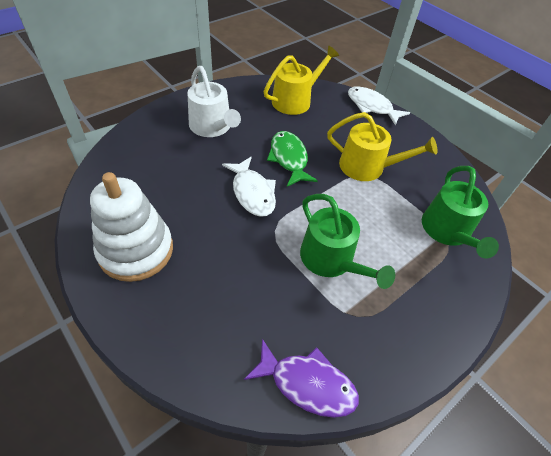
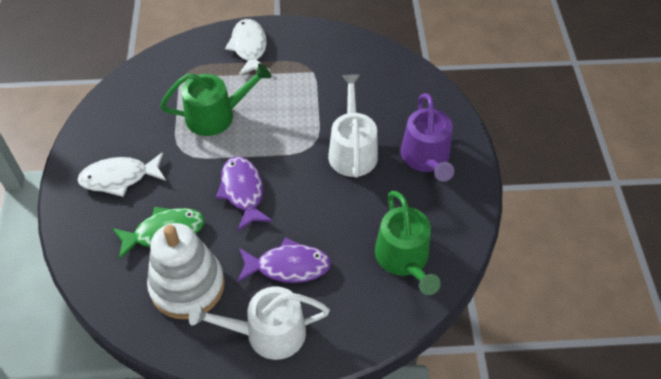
purple fish: [244,339,359,418] = 1 -> [216,157,273,231] [237,237,331,283] = 2
purple watering can: none = 0 -> [401,93,454,181] = 1
white watering can: [188,66,241,137] = 1 -> [189,287,330,360] [328,75,378,178] = 2
yellow watering can: [264,46,339,115] [327,112,438,181] = 2 -> none = 0

